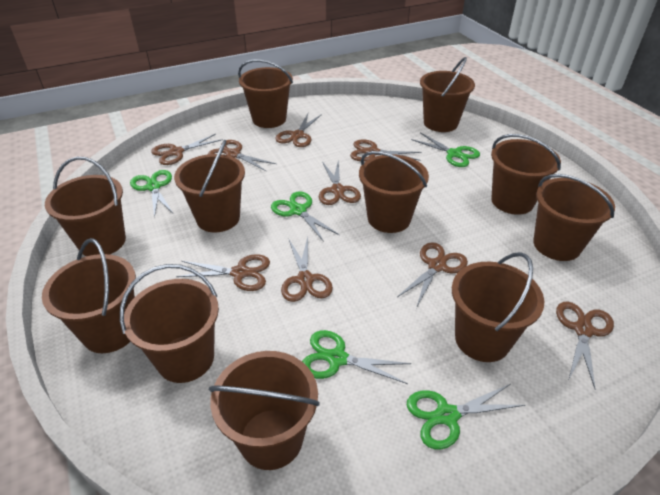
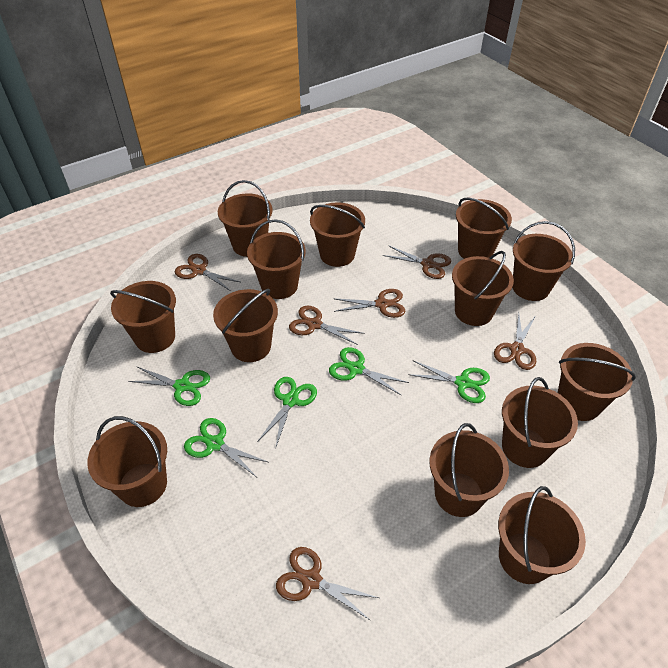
brown bucket: [42,238,136,353] [45,157,126,256] [120,264,219,383] [174,140,245,232] [209,351,320,470] [238,59,293,128] [359,151,429,233] [420,57,475,132] [452,252,544,362] [491,134,561,215] [533,174,615,261] = 11 -> [87,416,167,507] [110,281,176,353] [213,289,278,362] [218,180,273,257] [247,219,306,299] [310,202,365,267] [429,423,509,517] [452,251,514,326] [456,198,512,259] [498,486,586,584] [502,377,578,468] [512,221,575,301] [558,343,636,421] = 13
brown scissors: [151,134,223,165] [176,254,270,291] [208,140,276,171] [275,114,322,147] [281,237,333,302] [319,159,361,205] [350,139,421,161] [397,243,468,308] [556,301,614,388] = 9 -> [175,254,240,291] [276,547,379,621] [289,306,364,345] [333,289,405,318] [383,245,451,279] [494,313,536,370] = 6

